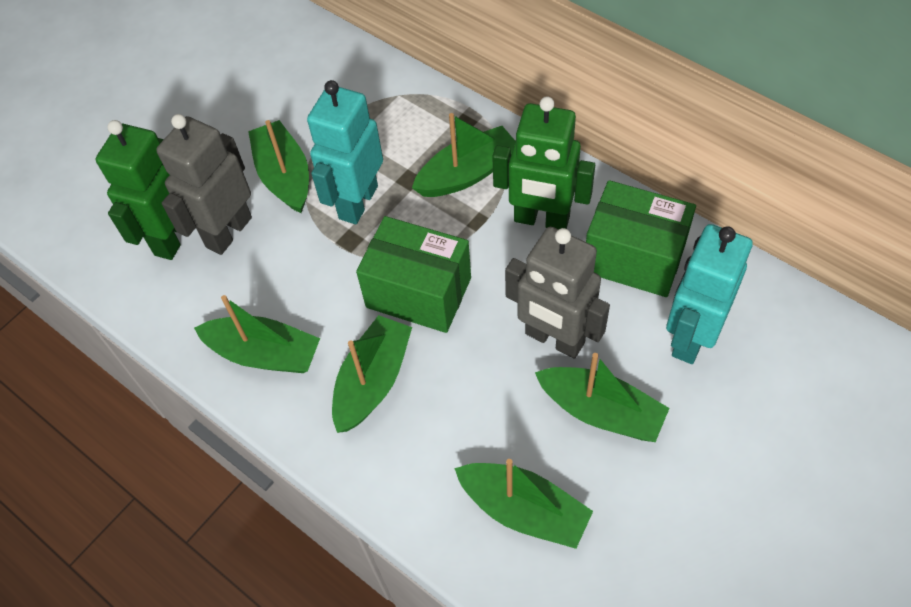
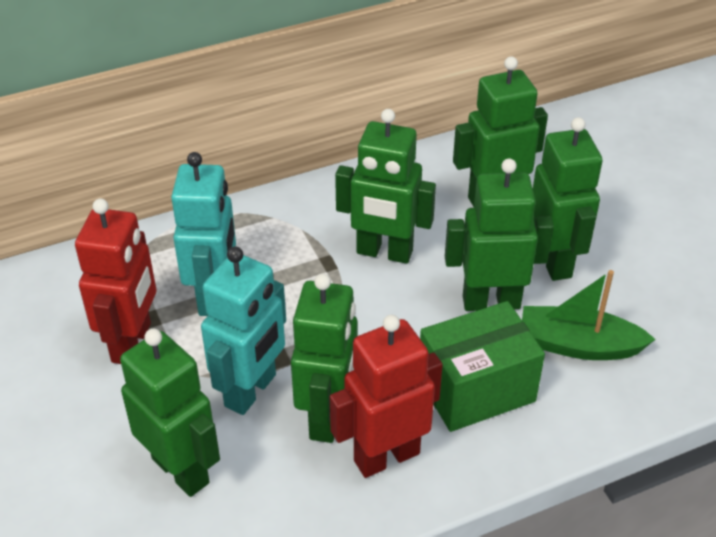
green boat: [194,295,320,373] [248,120,309,213] [332,315,412,433] [412,113,515,197] [454,459,593,549] [535,353,669,442] = 6 -> [522,270,656,360] = 1
green box: [356,216,471,333] [586,180,696,297] = 2 -> [420,301,545,432] = 1
green robot: [96,120,181,260] [492,96,595,229] = 2 -> [120,329,220,497] [291,274,358,443] [335,109,436,264] [445,158,554,311] [453,56,548,208] [533,117,603,281] = 6
grey robot: [156,114,252,255] [505,227,610,359] = 2 -> none = 0
red robot: none = 0 -> [75,199,156,364] [330,315,443,478] = 2

